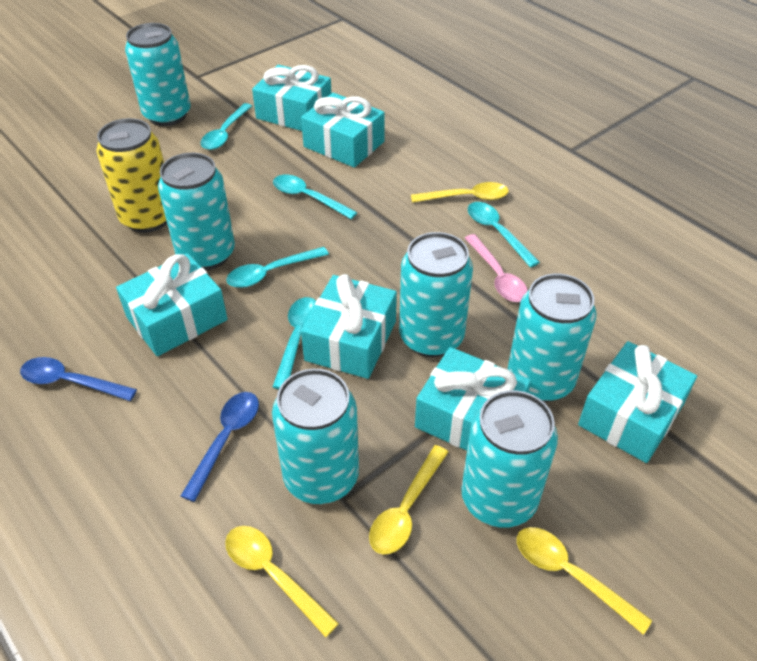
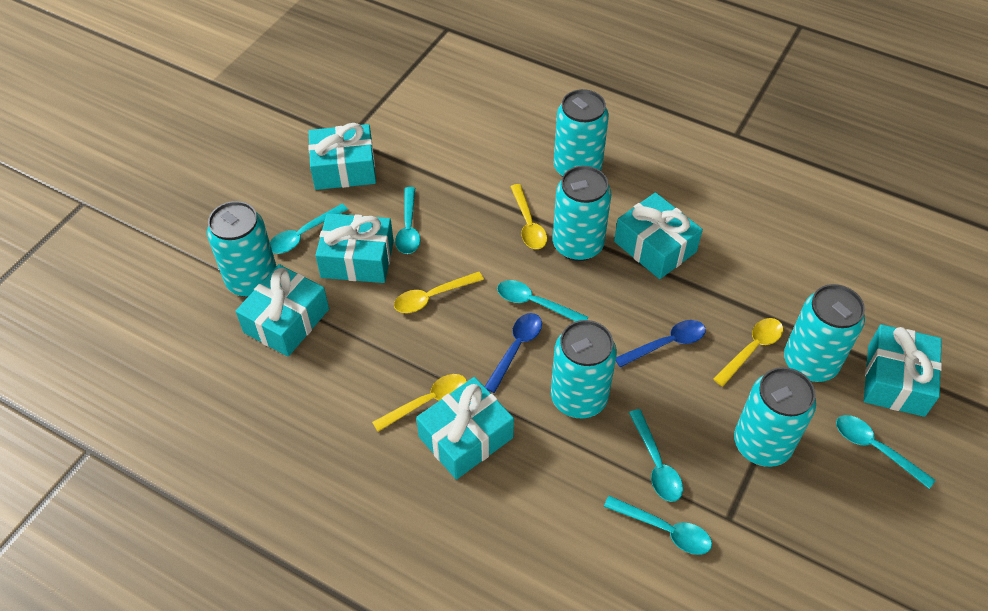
pink spoon: [465,234,528,302] = 1 -> none = 0
turquoise spoon: [201,103,252,150] [226,247,329,288] [273,175,358,219] [273,297,316,389] [468,202,540,267] = 5 -> [270,204,348,254] [395,187,420,254] [497,280,588,322] [604,496,712,555] [629,409,683,502] [836,415,935,489] = 6
yellow can: [96,118,167,233] = 1 -> none = 0

